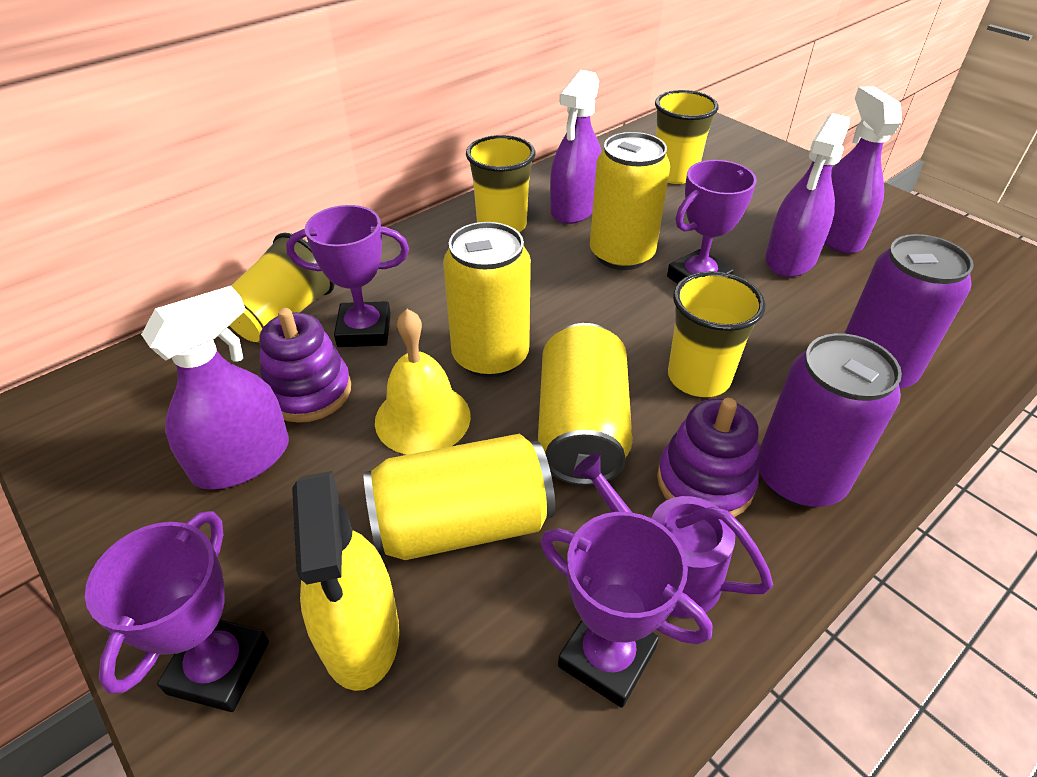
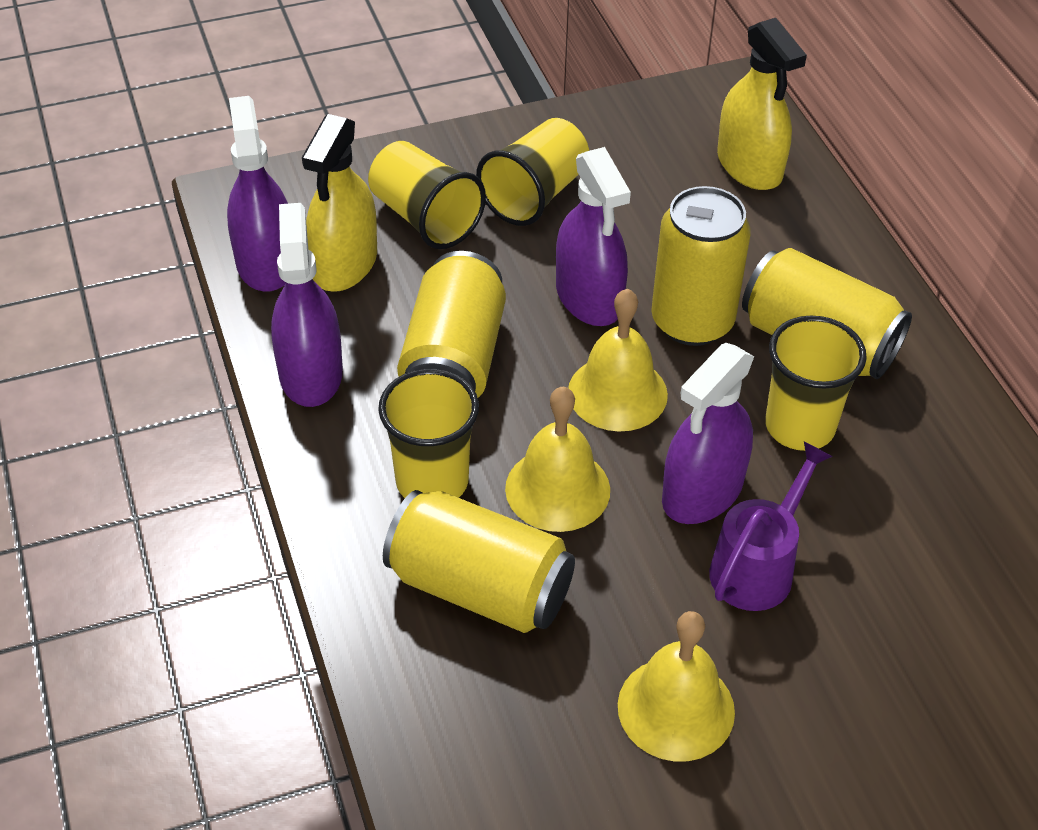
purple can: [758,333,902,507] [844,234,974,389] = 2 -> none = 0
purple stacking toy: [259,308,351,423] [657,398,759,517] = 2 -> none = 0
purple trophy: [85,511,269,712] [286,205,409,347] [541,512,713,708] [667,160,757,284] = 4 -> none = 0
yellow bell: [375,309,471,455] = 1 -> [505,386,610,532] [568,289,668,431] [618,611,735,762] = 3
yellow spray bottle: [292,471,399,691] = 1 -> [302,114,377,292] [717,18,807,190] = 2

